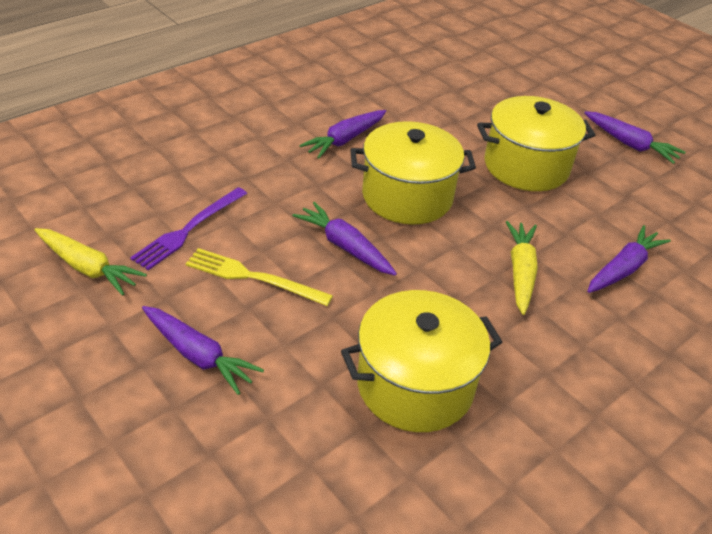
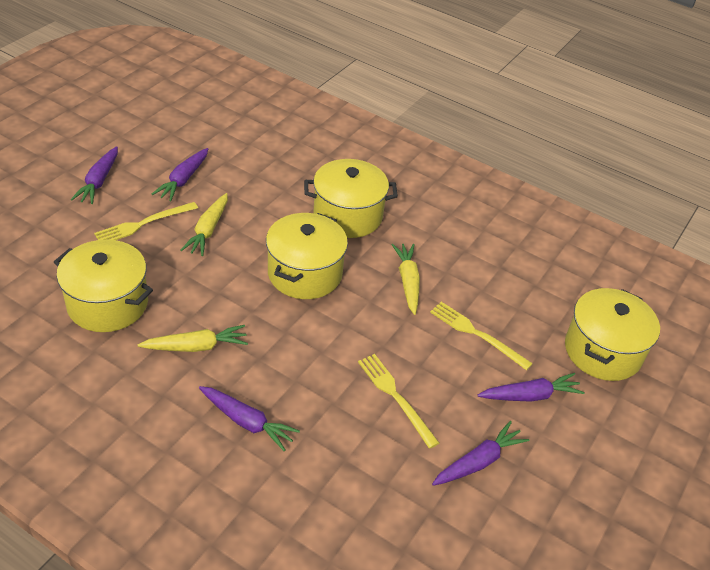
purple fork: [130,187,247,270] = 1 -> none = 0
yellow carrot: [34,228,147,296] [506,221,538,315] = 2 -> [138,325,248,352] [181,193,228,256] [391,244,420,315] = 3
yellow fork: [186,248,333,306] = 1 -> [94,202,198,240] [358,354,439,449] [430,302,533,370] = 3
yellow pot: [341,290,502,432] [350,121,476,225] [477,96,595,191] = 3 -> [54,240,153,332] [266,213,348,299] [304,159,398,238] [565,288,660,381] = 4

